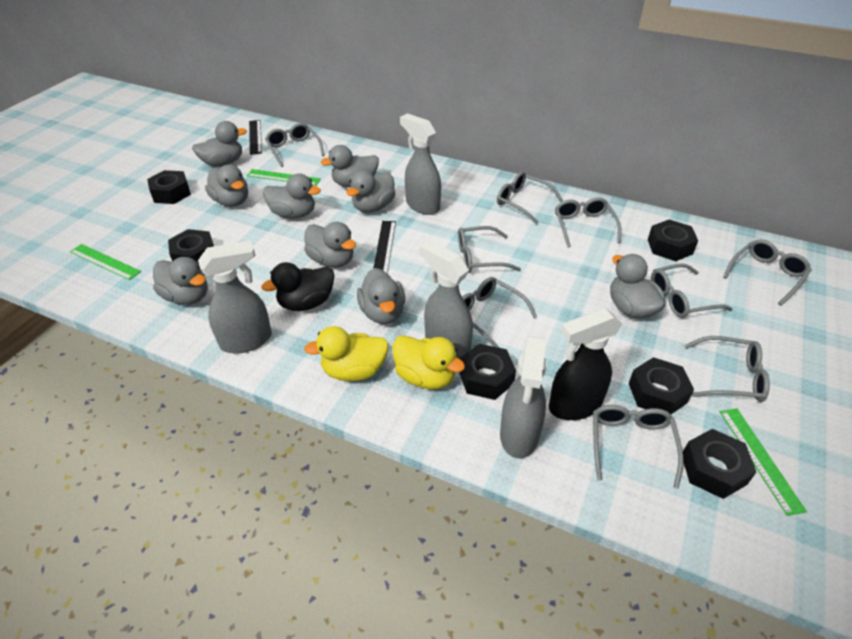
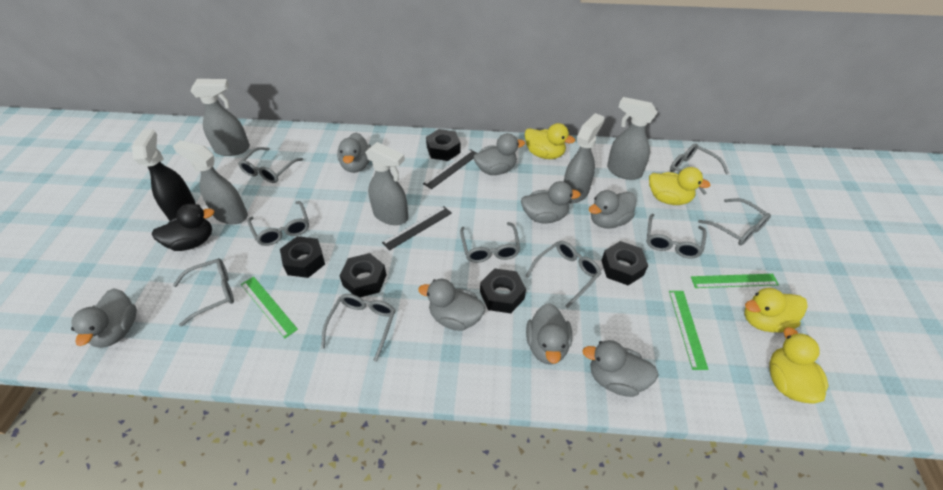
black nut: [147,170,191,204] [168,229,214,264] [459,344,516,400] [628,357,694,414] [648,220,698,261] [683,429,756,499] = 6 -> [280,236,325,278] [340,253,386,297] [426,129,461,161] [480,268,526,313] [601,241,648,286] = 5
grey duck: [153,257,208,305] [192,121,247,167] [205,165,248,207] [263,173,321,218] [304,222,356,268] [321,145,379,187] [346,170,396,213] [357,268,405,324] [610,254,665,318] = 9 -> [71,288,137,348] [337,133,371,173] [418,279,485,331] [473,133,525,175] [521,181,581,223] [526,303,572,365] [582,340,659,397] [589,190,636,229] = 8
grey spray bottle: [198,241,272,354] [400,113,441,215] [419,241,473,359] [500,336,547,458] = 4 -> [173,140,248,224] [190,79,250,156] [365,142,408,225] [564,113,604,204] [607,97,658,180] = 5
yellow duck: [304,326,389,381] [392,335,465,389] = 2 -> [525,123,575,159] [649,167,711,205] [744,288,808,333] [769,327,828,404] = 4

